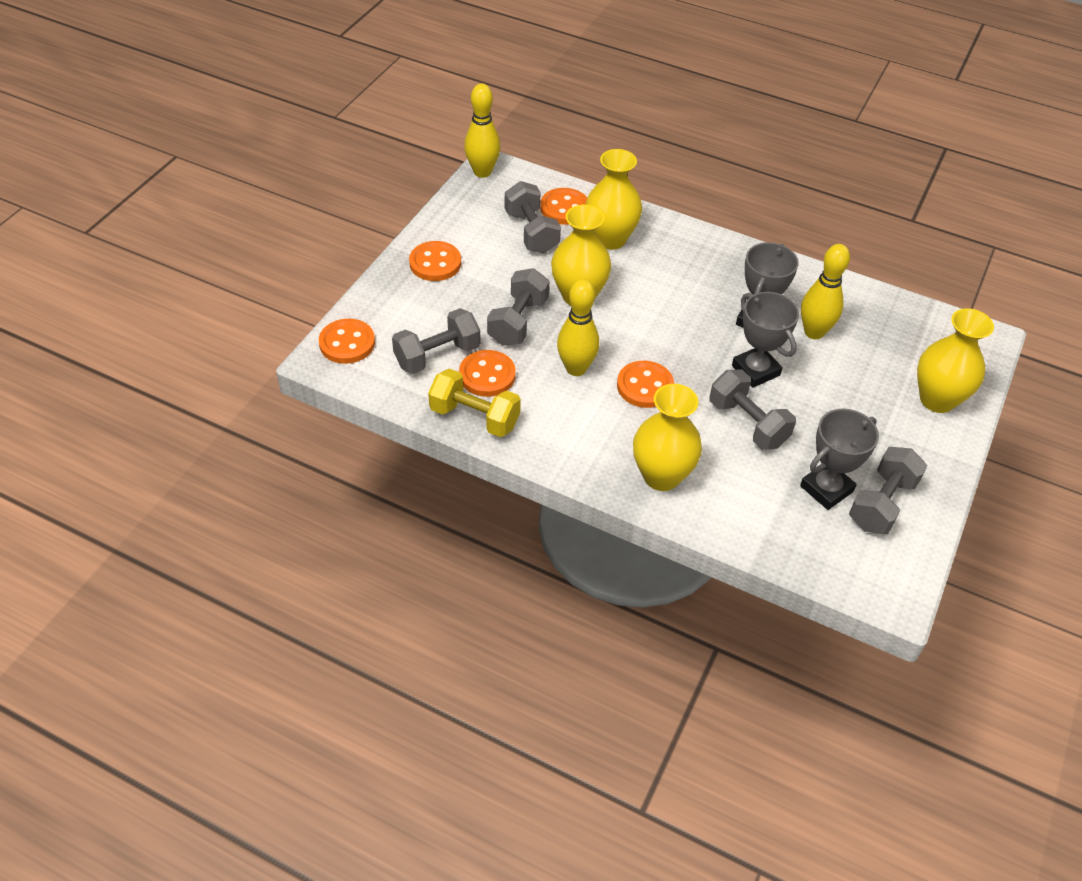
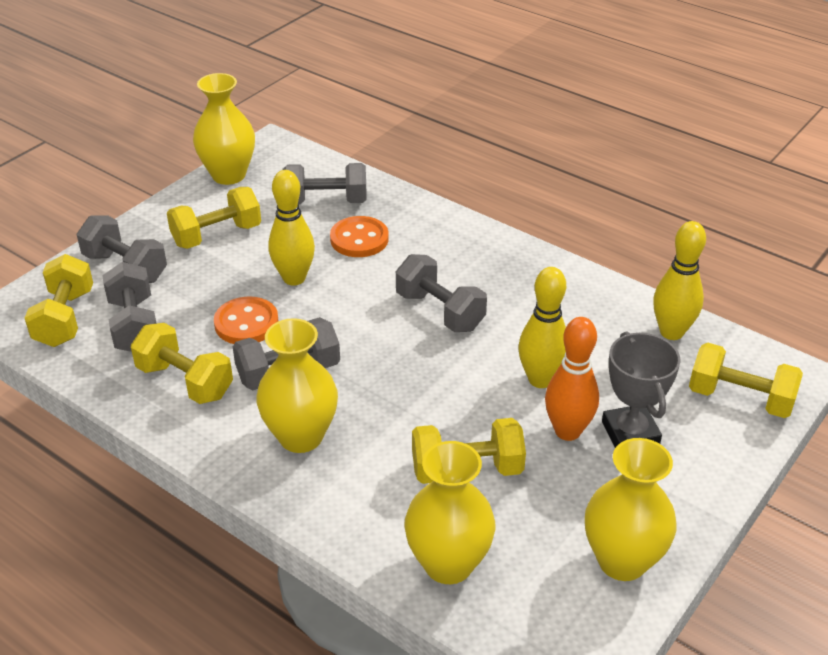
grey trophy: [732,292,799,388] [736,242,799,327] [800,409,879,510] = 3 -> [602,332,681,448] = 1
orange bowling pin: none = 0 -> [545,317,599,441] = 1
orange button: [319,319,375,364] [409,241,461,281] [459,350,516,397] [540,188,587,225] [617,361,674,408] = 5 -> [214,296,278,344] [330,216,389,257] = 2
yellow dumbbell: [428,369,521,437] = 1 -> [25,254,93,347] [131,323,233,404] [167,187,261,249] [412,418,526,484] [689,343,803,418] = 5

